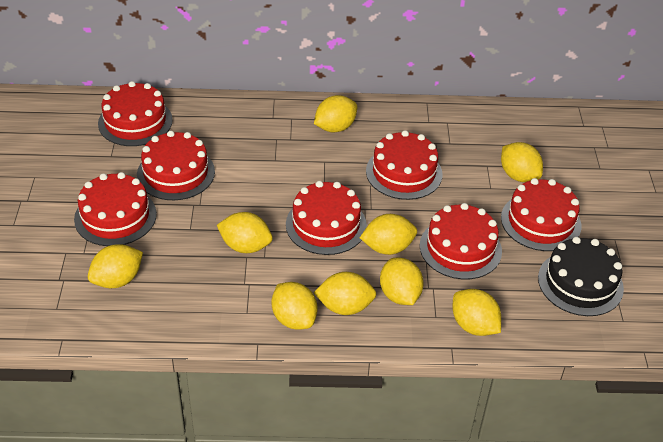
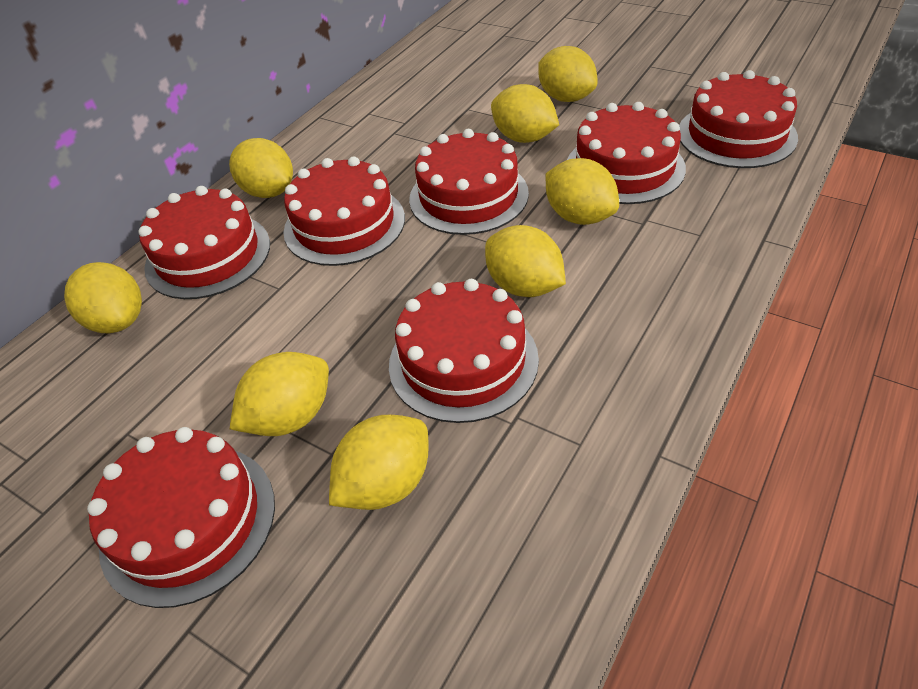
black cake: [538,237,624,316] = 1 -> none = 0
yellow lemon: [88,244,143,288] [217,212,273,253] [271,282,318,330] [313,272,376,315] [314,95,357,132] [360,214,417,255] [380,257,424,305] [453,289,501,336] [501,142,543,182] = 9 -> [64,262,142,333] [229,138,293,198] [230,352,329,436] [329,415,429,510] [485,225,566,297] [491,84,559,143] [538,46,598,102] [546,158,619,225] = 8

